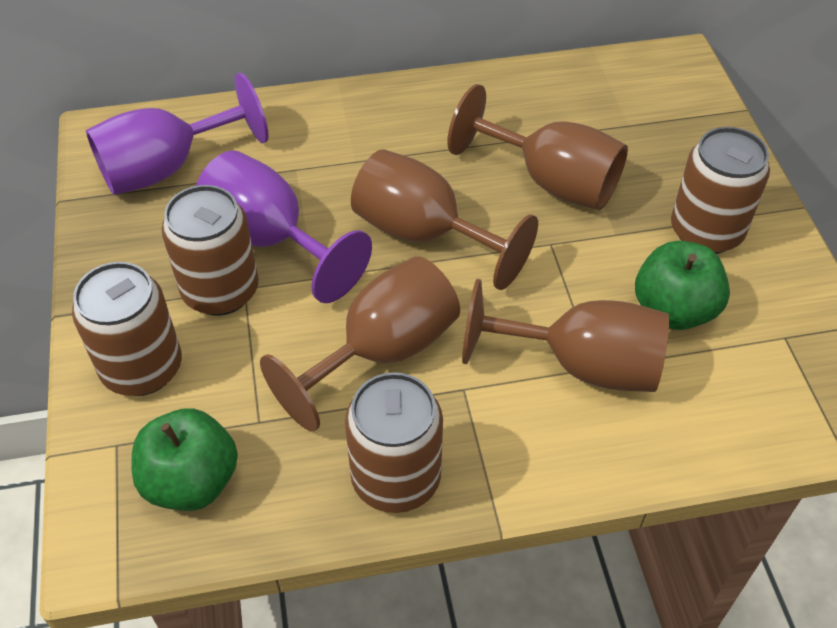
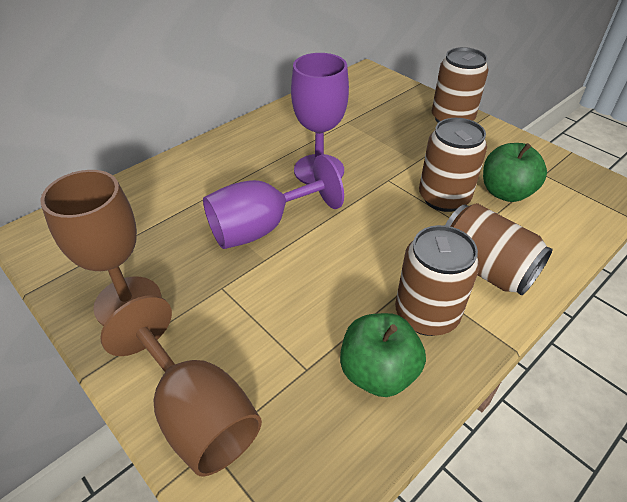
brown goblet: [260,256,460,432] [351,149,538,290] [447,84,628,210] [462,279,669,392] = 4 -> [40,170,162,326] [100,295,262,477] = 2

